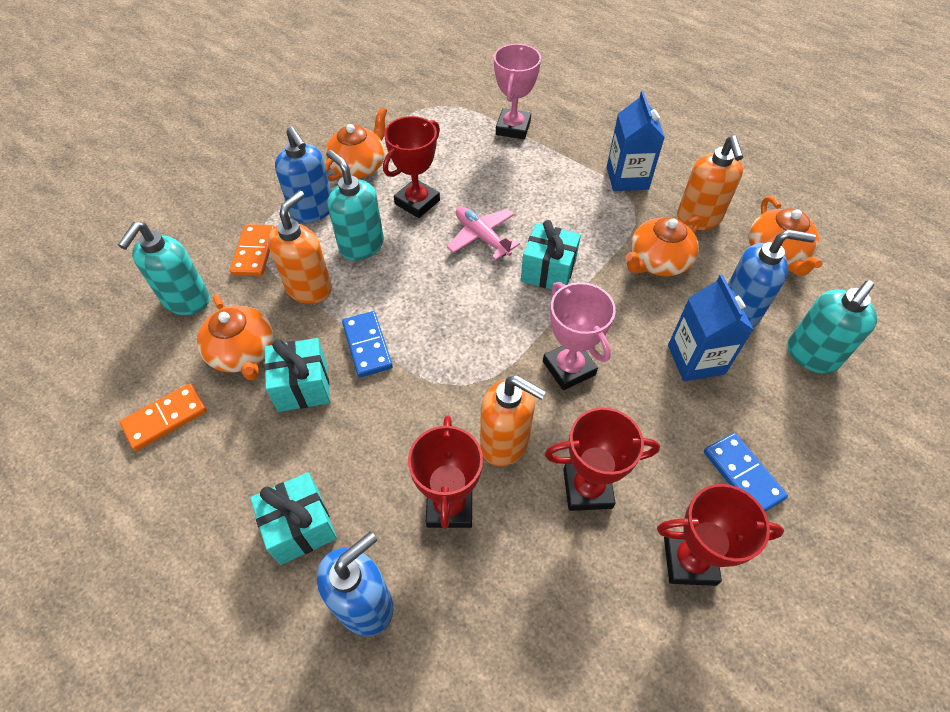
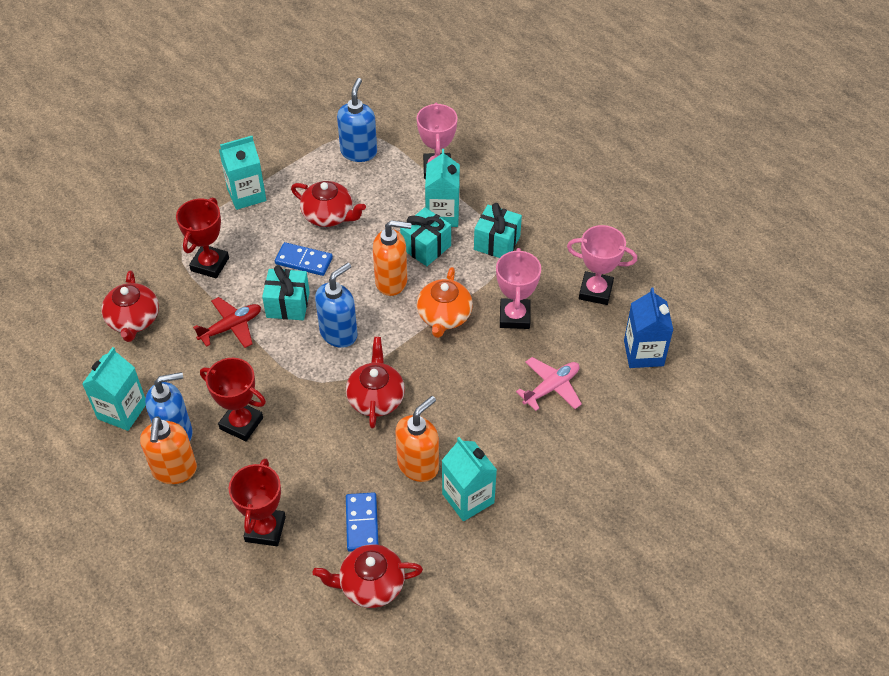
blue carton: [607,91,665,191] [668,274,754,381] = 2 -> [624,288,673,368] = 1
orange domino: [120,383,207,451] [230,224,275,276] = 2 -> none = 0
orange teapot: [197,294,273,380] [325,107,387,181] [625,216,702,276] [749,196,823,276] = 4 -> [417,267,473,338] = 1
pink trophy: [494,44,541,139] [543,282,616,390] = 2 -> [417,103,458,179] [496,248,541,329] [567,225,637,305] = 3
red plane: none = 0 -> [193,297,261,348] = 1
red teapot: none = 0 -> [101,270,159,342] [291,181,366,227] [313,544,423,608] [346,337,405,428] = 4
red trophy: [383,116,440,218] [408,416,483,528] [545,407,660,511] [657,484,784,586] = 4 -> [176,197,229,278] [200,358,266,441] [229,458,286,546] = 3
turquoise carton: none = 0 -> [82,347,146,431] [219,136,266,210] [425,149,460,227] [442,437,497,521] = 4
turquoise soap dispenser: [118,222,210,315] [326,150,384,260] [788,280,877,374] = 3 -> none = 0

